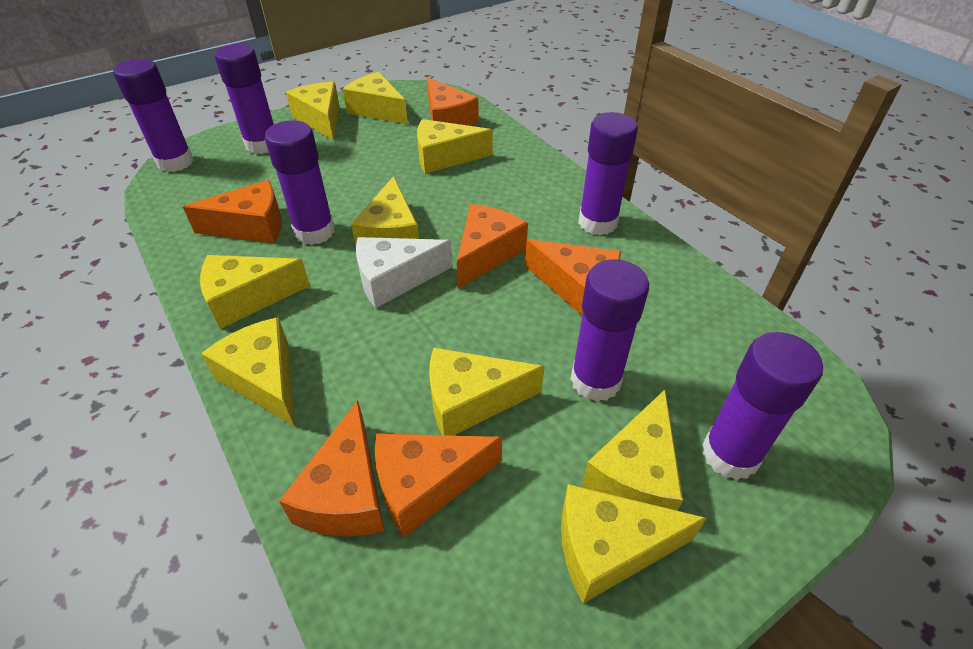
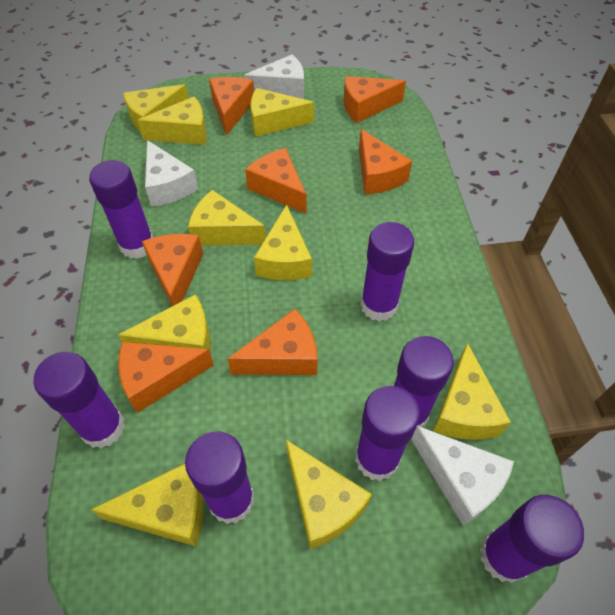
orange cheese: [183,180,282,243] [279,400,384,537] [375,433,502,538] [427,77,479,126] [457,204,528,289] [525,239,621,315] = 6 -> [118,342,214,413] [142,234,203,306] [209,77,254,136] [228,309,318,375] [245,148,306,213] [344,76,406,123] [359,129,412,194] = 7
purple glue stick: [113,59,194,172] [215,44,274,154] [265,120,335,245] [570,259,649,402] [578,112,638,235] [702,332,823,480] = 6 -> [34,352,125,448] [89,160,153,259] [185,432,254,524] [355,386,420,481] [361,222,414,321] [394,336,454,427] [480,495,584,583] = 7
white cheese: [356,237,452,308] = 1 -> [145,140,198,207] [244,54,304,99] [411,426,514,526] = 3

